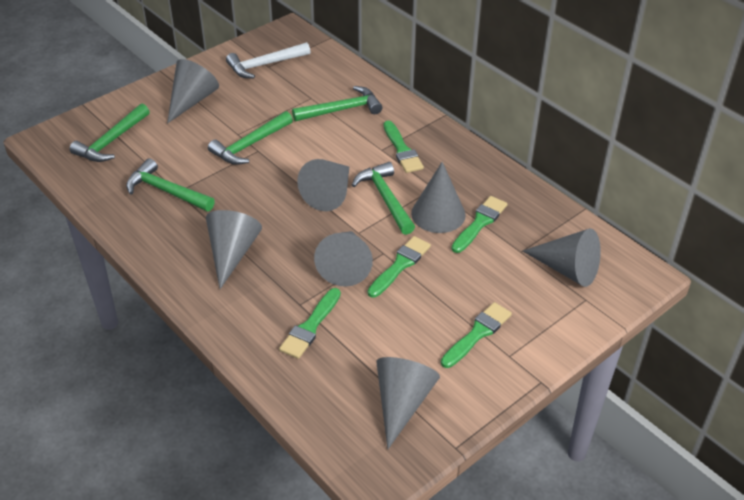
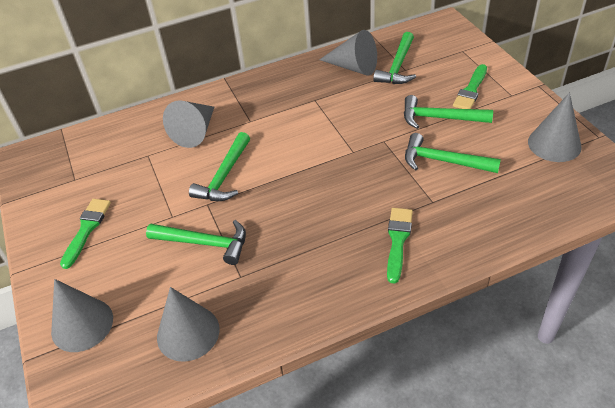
green brush: [279,288,341,359] [368,236,431,298] [384,121,424,173] [441,302,512,368] [451,196,507,253] = 5 -> [60,199,111,269] [387,208,413,284] [453,64,487,109] = 3
grey cone: [167,59,219,124] [206,210,262,289] [297,159,349,211] [314,231,373,287] [376,357,440,449] [411,162,466,233] [523,228,601,287] = 7 -> [51,279,113,352] [157,287,220,362] [163,100,214,148] [319,30,377,76] [528,92,582,162] = 5
white hammer: [226,42,310,78] = 1 -> none = 0

